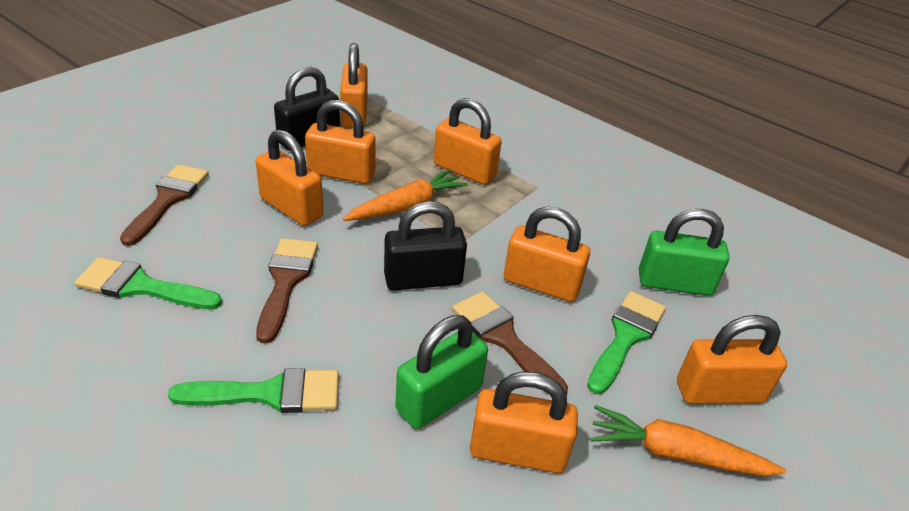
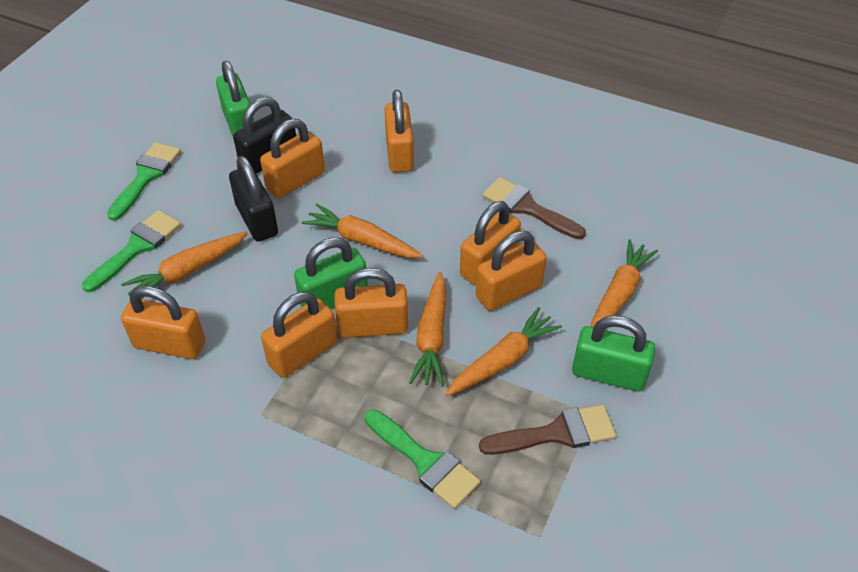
brown brush: [120,164,209,246] [256,238,318,344] [452,291,568,394] = 3 -> [479,404,616,455] [482,177,586,239] = 2
green padlock: [395,315,488,429] [639,209,730,296] = 2 -> [216,61,254,136] [294,237,368,309] [572,315,655,391] = 3
orange carrot: [343,169,468,221] [591,405,786,476] = 2 -> [121,232,248,299] [302,204,423,258] [409,272,446,387] [445,307,562,396] [591,239,658,327] = 5

